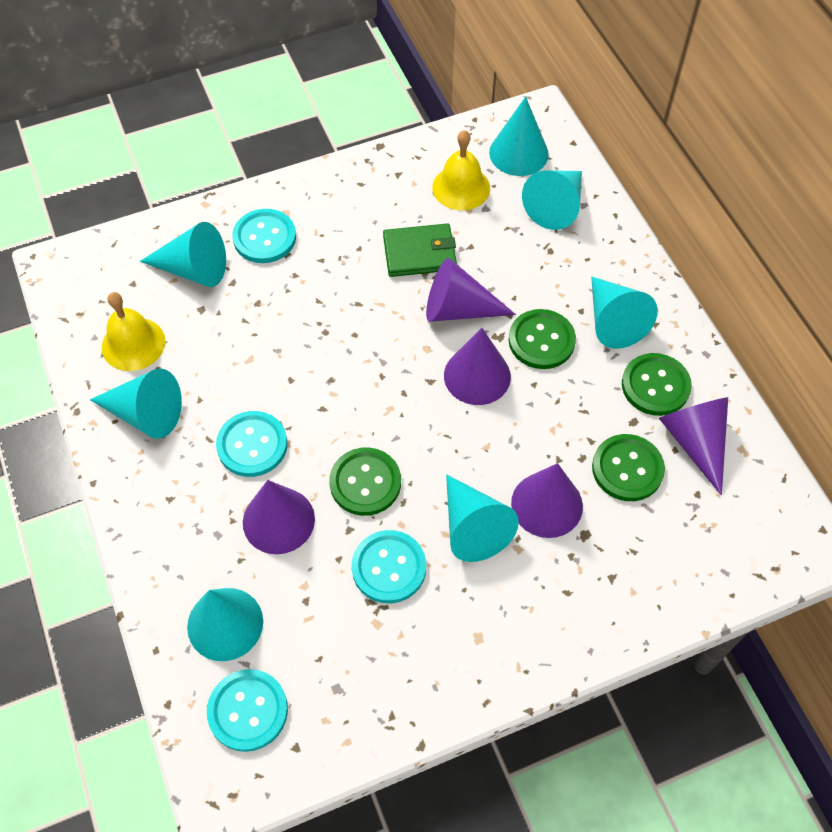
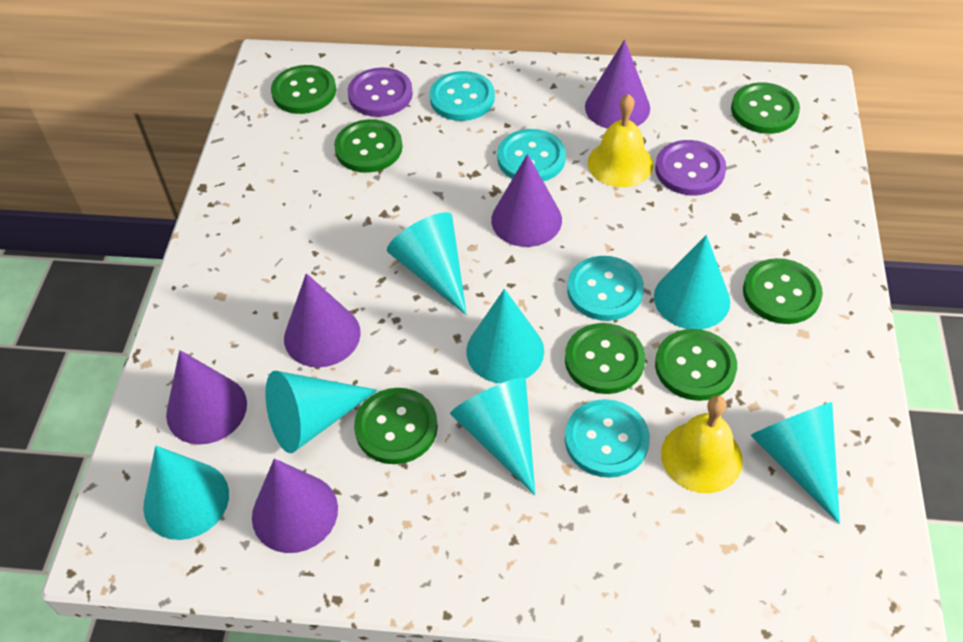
green button: [329,448,401,516] [509,309,576,369] [592,434,665,501] [622,353,692,416] = 4 -> [271,65,336,114] [334,119,403,173] [354,388,438,464] [565,323,645,394] [655,329,737,401] [731,82,800,134] [743,258,823,324] = 7
green wallet: [383,223,457,277] = 1 -> none = 0
purple button: none = 0 -> [348,67,413,117] [655,140,726,195] = 2

